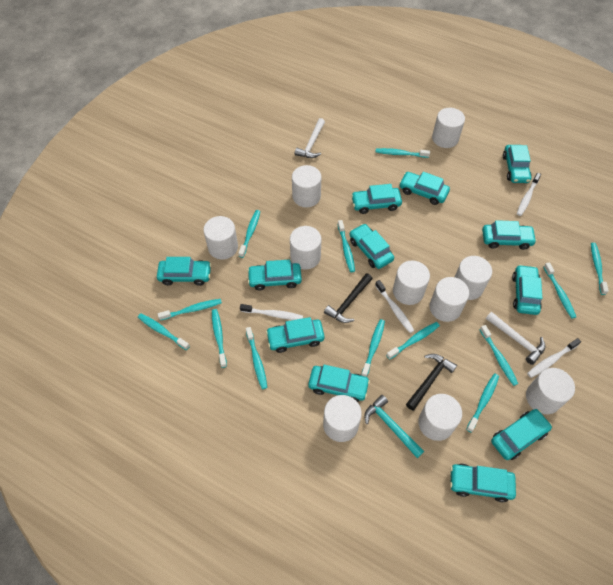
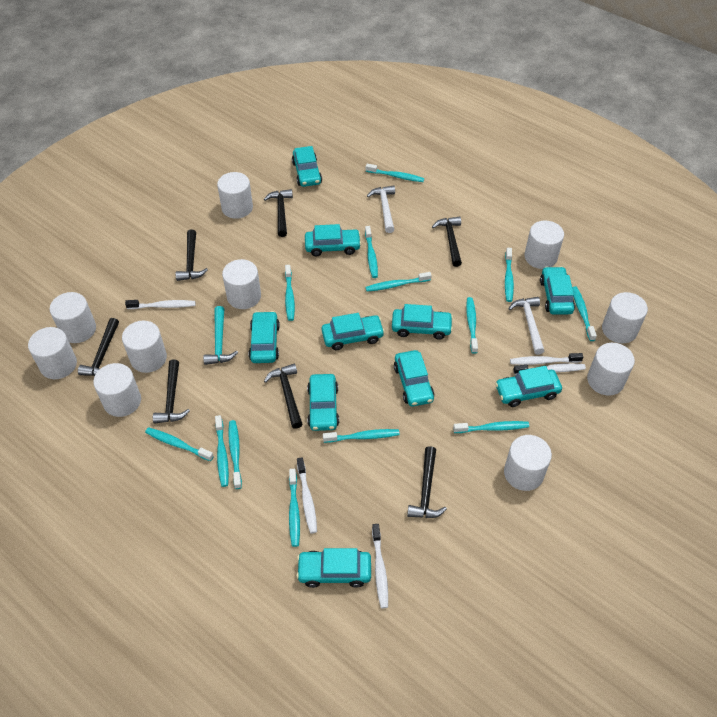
black hammer: [324,273,373,323] [406,354,457,411] = 2 -> [78,318,119,376] [153,359,190,424] [175,229,208,281] [264,189,293,237] [264,364,303,429] [407,446,447,518] [432,217,462,267] = 7
turquoise car: [157,257,211,286] [247,260,302,291] [266,317,325,353] [308,365,370,402] [349,224,394,269] [351,184,402,214] [399,172,450,205] [450,464,516,502] [482,220,537,250] [491,409,552,460] [503,145,532,183] [512,265,542,315] = 12 -> [248,311,280,363] [292,146,322,187] [296,548,371,588] [305,224,361,256] [307,374,339,431] [322,313,385,350] [392,304,453,340] [394,350,434,406] [495,366,562,407] [540,266,575,315] = 10
white toothbrush: [240,304,303,320] [375,280,414,333] [517,173,541,216] [527,338,581,378] = 4 -> [125,300,195,309] [297,457,317,533] [372,524,388,608] [510,353,583,365] [513,363,586,375] = 5

